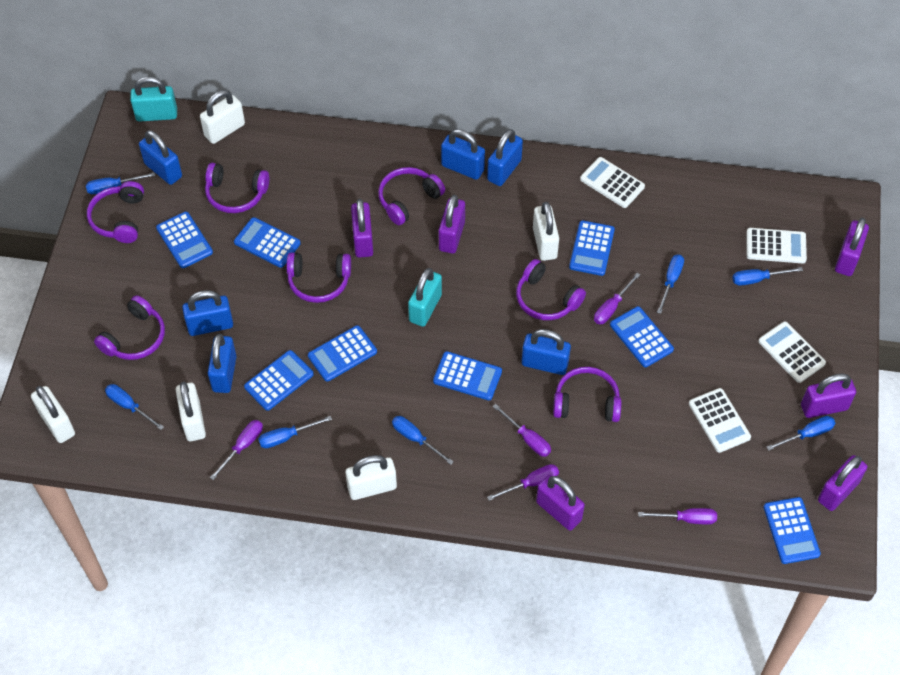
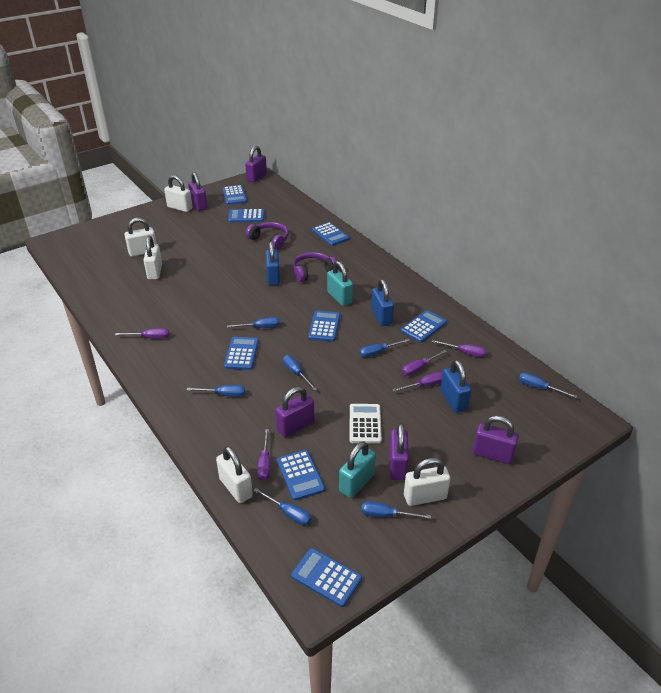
blue padlock: [139,130,182,185] [182,290,233,336] [208,334,236,393] [441,129,485,180] [487,129,523,186] [521,329,571,375] = 6 -> [266,241,280,285] [371,279,394,326] [440,360,471,413] = 3
purple headphones: [87,181,144,243] [94,295,165,360] [205,163,269,213] [286,252,351,303] [378,167,445,225] [516,259,586,320] [553,367,621,422] = 7 -> [246,222,289,250] [293,252,336,282] = 2
purple padlock: [351,199,373,258] [439,195,465,254] [536,475,585,531] [801,374,856,418] [818,455,867,511] [835,218,869,276] = 6 -> [188,172,207,211] [245,146,267,183] [275,387,314,437] [389,423,409,480] [473,415,519,464] = 5
white calculator: [580,157,645,208] [689,388,751,453] [746,228,807,263] [758,321,826,383] = 4 -> [350,404,382,444] = 1

